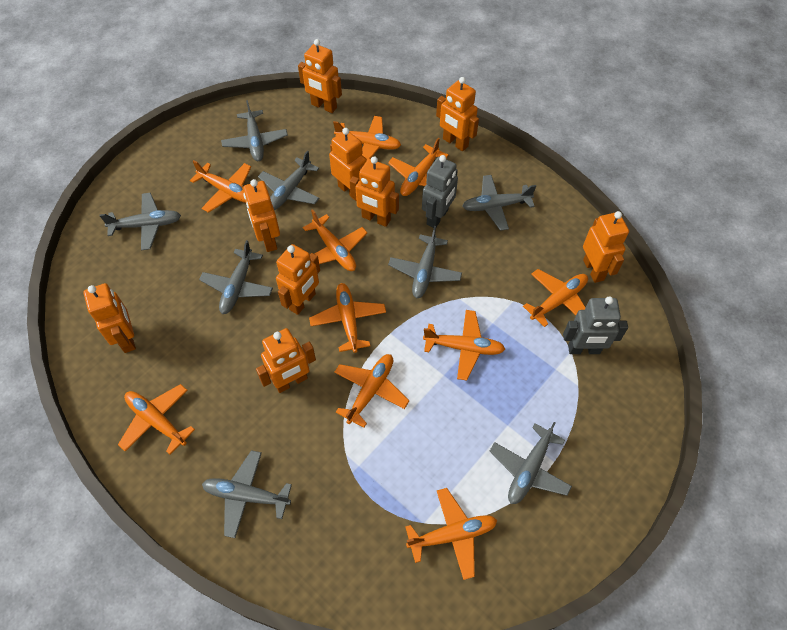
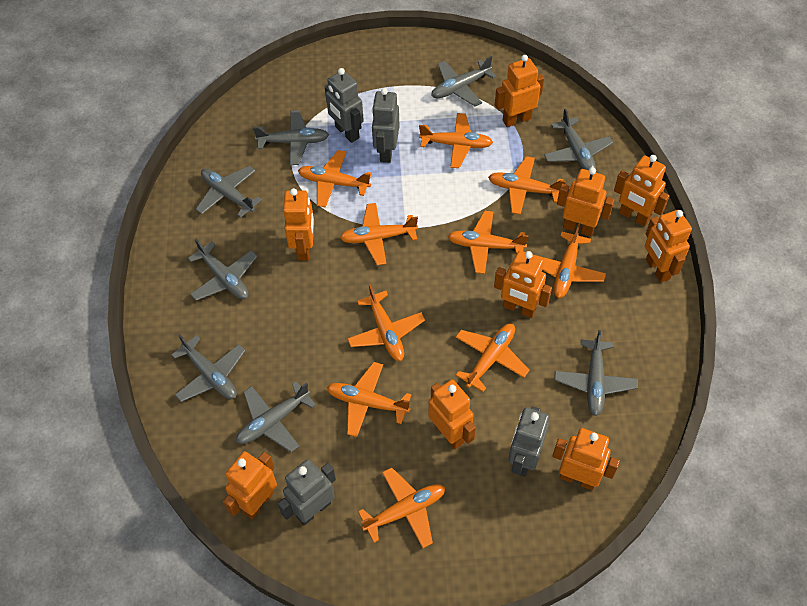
grey robot: [422,155,458,228] [563,296,628,354] = 2 -> [278,459,336,525] [325,68,364,143] [372,88,399,163] [508,406,549,477] = 4

